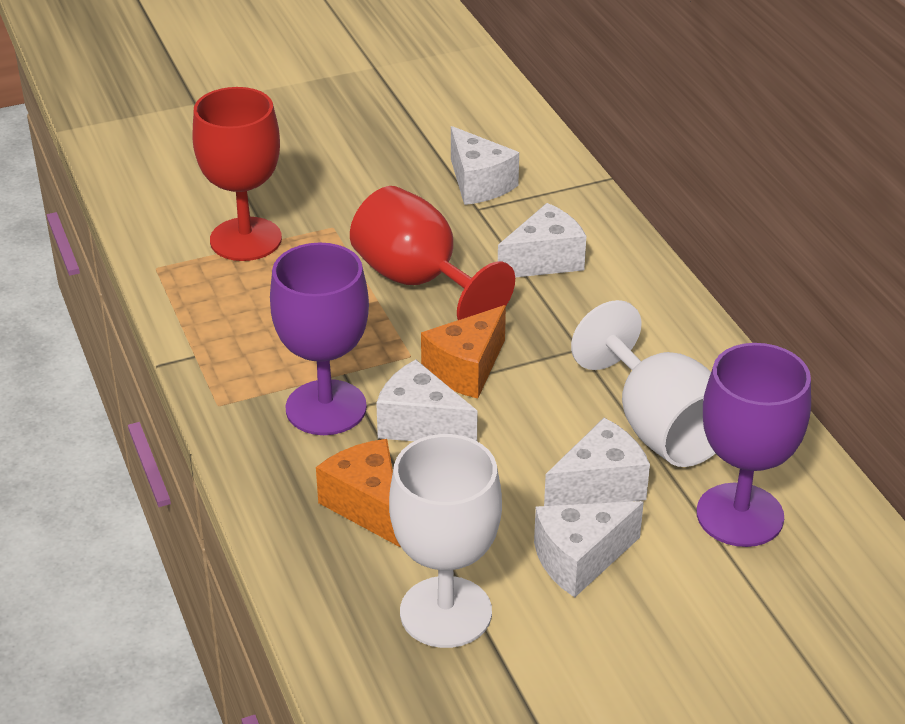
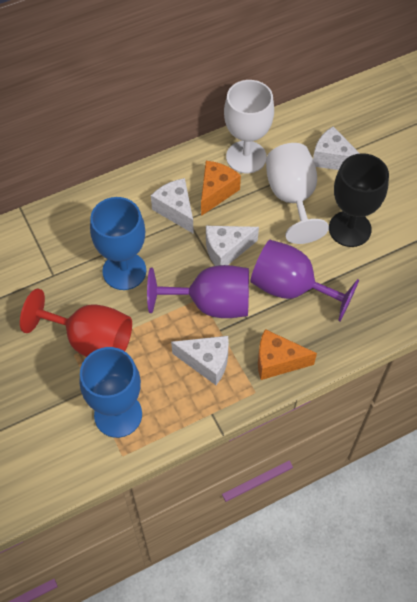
black goblet: none = 0 -> [329,153,389,247] = 1
blue goblet: none = 0 -> [79,347,142,438] [90,197,146,290] = 2
red goblet: [192,87,282,261] [350,186,515,320] = 2 -> [20,288,132,357] = 1
white cheese: [376,360,478,441] [451,126,519,205] [498,203,586,277] [534,501,644,597] [544,418,650,506] = 5 -> [151,178,194,234] [171,336,229,385] [206,226,259,266] [313,126,360,170] = 4

